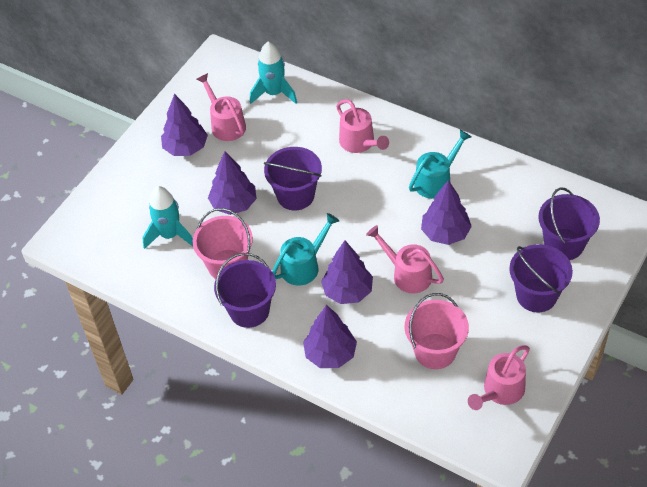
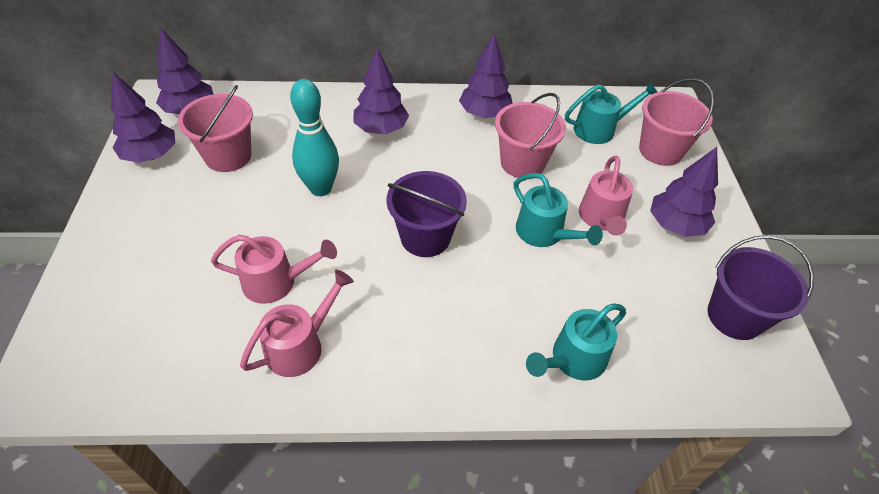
pink bucket: [193,208,253,279] [405,293,469,369] = 2 -> [178,85,253,172] [495,93,566,178] [639,78,714,166] = 3
pink watering can: [197,73,246,141] [336,99,389,153] [366,225,444,293] [468,345,530,410] = 4 -> [211,235,337,304] [240,270,354,377] [579,156,633,236] = 3
purple bucket: [214,253,276,328] [264,147,322,210] [509,244,573,312] [538,187,600,260] = 4 -> [387,171,467,257] [708,235,814,340] = 2
turquoise bowling pin: none = 0 -> [290,79,339,196] = 1
turquoise rocket: [143,186,193,249] [250,42,297,104] = 2 -> none = 0
turquoise watering can: [272,213,339,286] [409,130,471,199] = 2 -> [514,173,603,247] [526,303,626,381] [565,81,657,144] = 3

